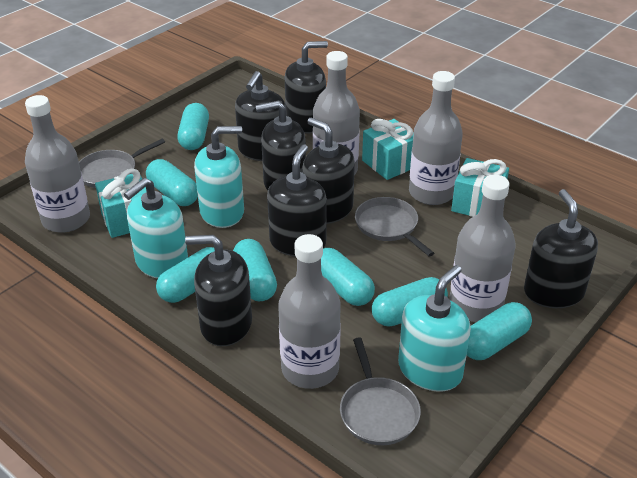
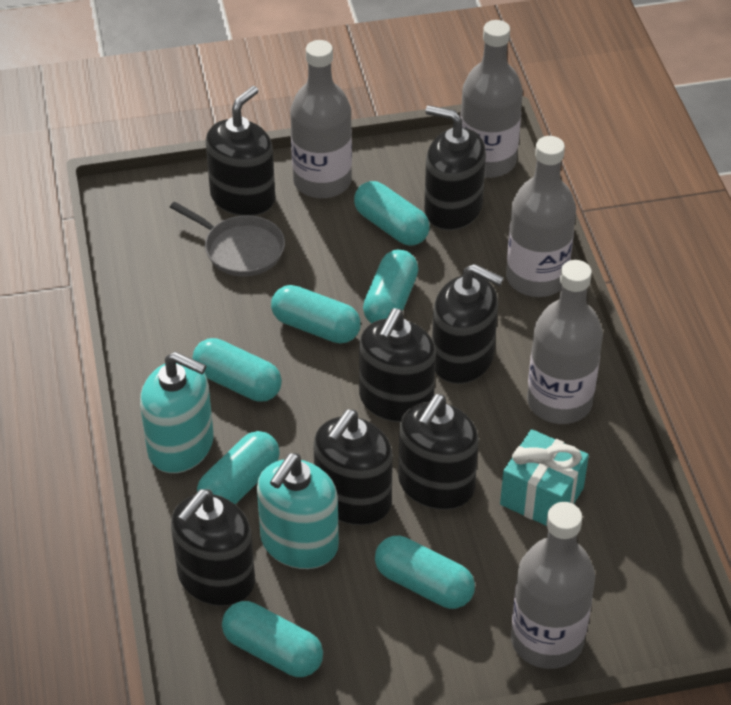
grey pan: [79,139,165,188] [340,337,421,445] [355,197,434,257] = 3 -> [170,202,285,277] = 1
turquoise gift: [95,168,147,238] [362,119,414,180] [451,158,509,217] = 3 -> [500,429,589,526] = 1
turquoise soap dispenser: [124,178,188,279] [194,126,244,228] [398,265,471,392] = 3 -> [140,352,214,473] [257,453,339,569] = 2

